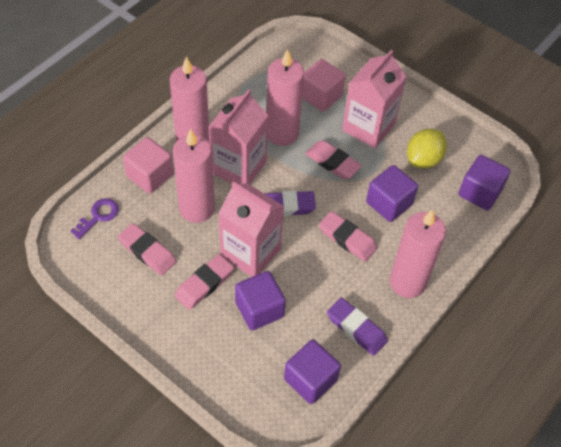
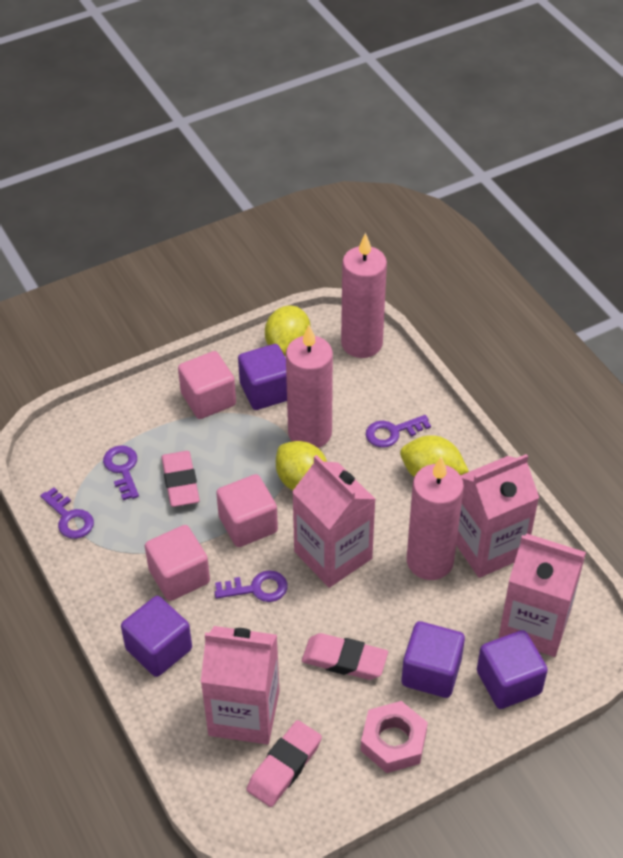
pink candle: [170,57,209,142] [173,129,215,223] [266,49,304,146] [390,209,446,298] = 4 -> [286,325,333,448] [341,233,387,358] [407,457,464,580] = 3
pink carton: [209,89,269,185] [218,181,285,277] [342,50,407,148] = 3 -> [201,626,279,744] [292,455,376,588] [456,454,539,578] [499,534,586,657] = 4
pink cube: [123,137,173,194] [302,59,346,112] = 2 -> [145,525,210,601] [178,351,236,419] [216,474,278,547] = 3
pink eraser: [118,223,177,276] [175,254,234,310] [305,140,362,179] [319,211,378,262] = 4 -> [161,451,200,507] [247,720,322,807] [302,633,388,680] = 3
pink nut: none = 0 -> [361,701,428,773] = 1
purple eraser: [264,191,316,216] [327,298,388,356] = 2 -> none = 0
purple key: [71,198,119,239] = 1 -> [40,487,94,539] [103,445,139,500] [215,570,288,602] [366,415,431,448] = 4
yellow lemon: [407,129,447,168] = 1 -> [265,306,311,356] [276,441,327,490] [400,435,469,477] = 3

